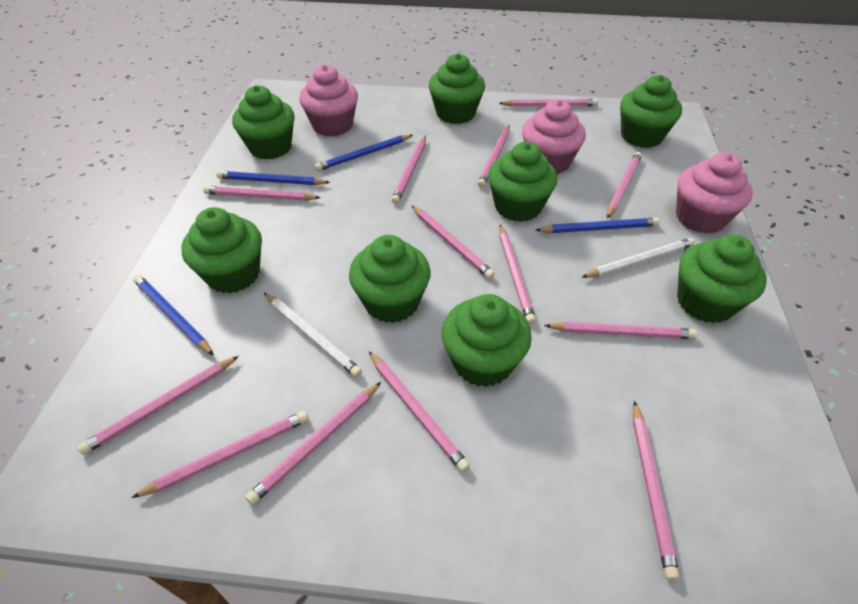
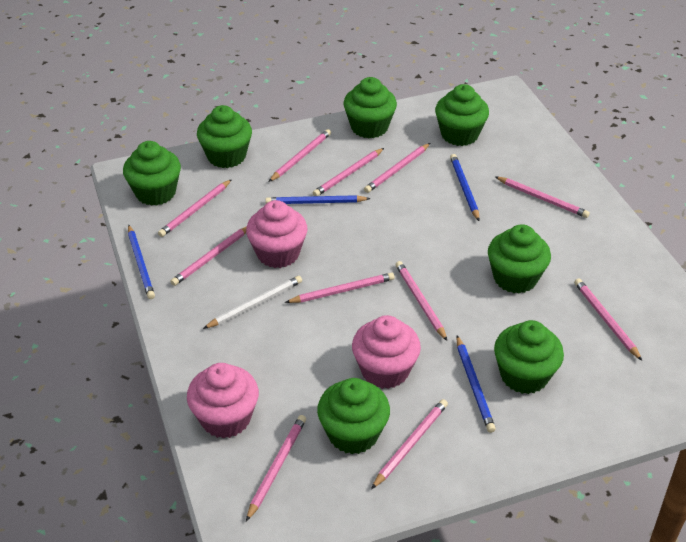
green cupcake: [181,207,262,293] [232,85,294,160] [349,235,431,323] [429,53,485,124] [442,294,532,387] [488,142,557,222] [620,75,682,148] [677,235,767,323] = 8 -> [123,141,181,206] [197,105,252,168] [317,378,390,454] [343,77,397,138] [435,84,489,146] [488,224,551,294] [494,320,564,394] = 7
pink pencil: [78,356,239,455] [131,411,309,498] [203,186,321,201] [245,382,381,505] [369,351,470,472] [391,136,426,204] [412,206,495,279] [478,125,510,187] [499,99,598,107] [499,225,536,324] [544,321,697,339] [607,152,642,218] [633,401,680,581] = 13 -> [158,179,232,237] [170,226,247,286] [246,415,306,521] [269,129,331,182] [285,273,395,303] [313,148,384,196] [364,143,430,193] [371,399,448,489] [395,261,447,341] [495,176,590,218] [574,278,642,361] = 11
white pencil: [264,293,362,377] [582,238,695,278] = 2 -> [203,276,302,329] = 1

